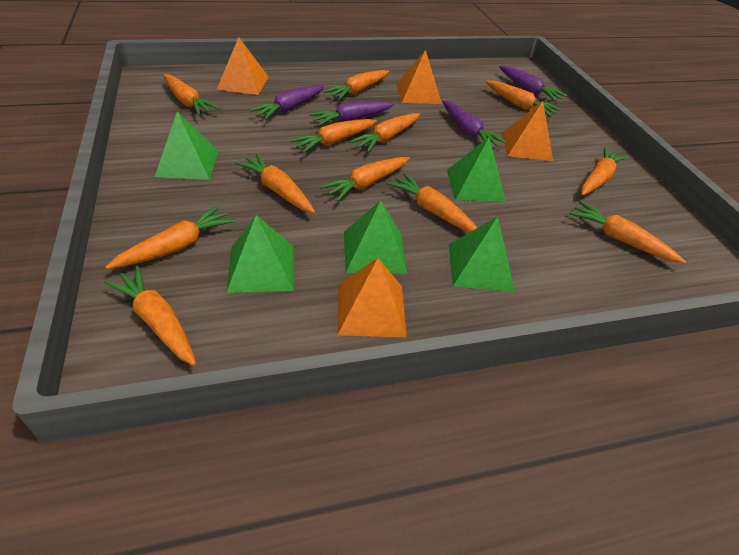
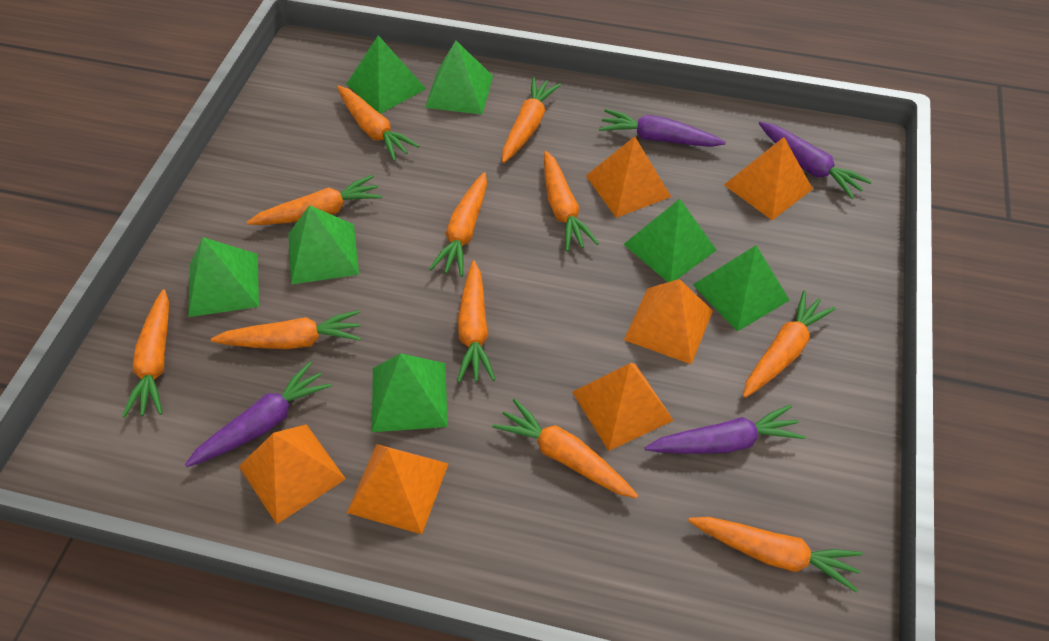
green pyramid: [155,112,219,180] [226,215,294,293] [344,200,407,274] [447,137,506,202] [449,217,515,292] = 5 -> [188,237,259,317] [288,205,359,285] [347,35,426,114] [372,353,448,432] [425,41,493,114] [623,199,716,282] [693,245,790,332] = 7
orange carrot: [104,266,196,366] [105,206,235,269] [163,74,220,116] [235,154,315,213] [290,119,377,153] [320,157,410,201] [324,70,389,100] [350,113,420,152] [387,173,478,233] [485,80,561,117] [569,201,686,264] [581,148,627,196] = 12 -> [122,289,169,418] [211,310,361,349] [247,175,382,225] [337,86,420,161] [429,172,487,276] [457,260,496,383] [492,398,638,498] [502,77,561,163] [544,151,599,251] [688,517,863,593] [743,290,836,398] = 11
orange pyramid: [216,37,269,95] [337,258,407,337] [396,50,442,104] [502,101,553,161] = 4 -> [239,424,346,524] [347,444,448,534] [572,363,674,451] [586,136,671,218] [624,279,713,364] [724,137,813,220] = 6

